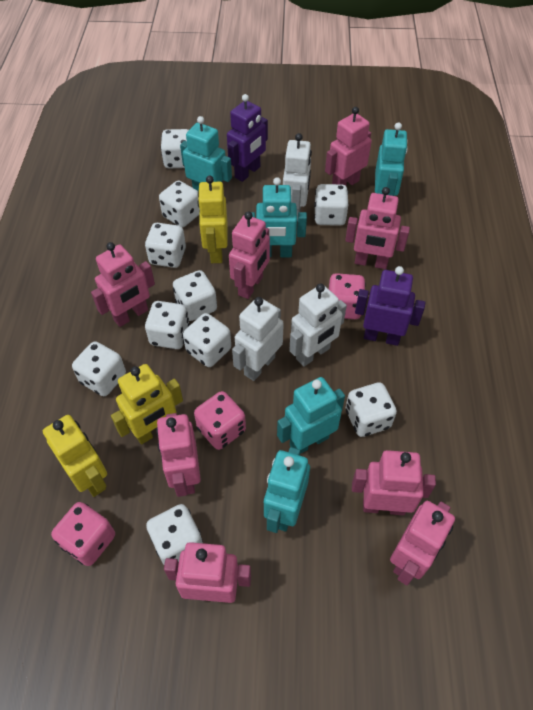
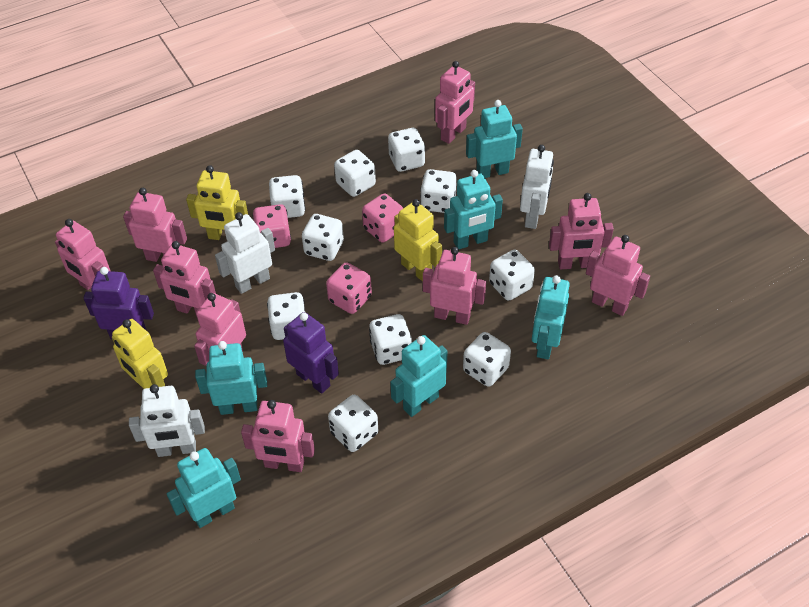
pink robot: [91,242,155,327] [156,413,201,497] [164,542,251,603] [229,211,270,299] [325,107,372,186] [345,187,410,269] [352,450,436,515] [390,501,455,585] = 8 -> [55,219,111,290] [123,188,187,262] [153,241,216,316] [194,293,246,366] [241,400,315,472] [423,247,486,325] [435,61,475,144] [549,193,614,269] [586,235,650,316] = 9
turquoise robot: [180,116,232,191] [251,177,307,257] [264,447,310,533] [277,377,345,454] [375,122,408,196] = 5 -> [167,448,241,528] [195,341,267,415] [390,335,448,417] [444,170,503,249] [466,100,523,178] [532,275,570,359] = 6

